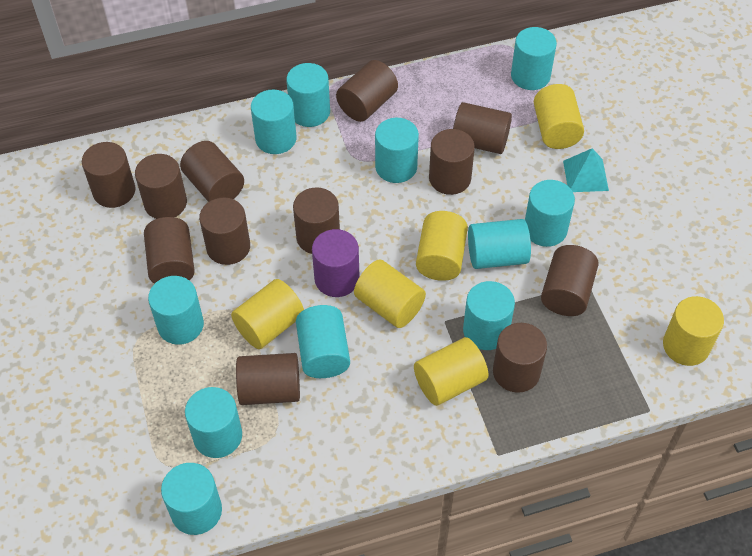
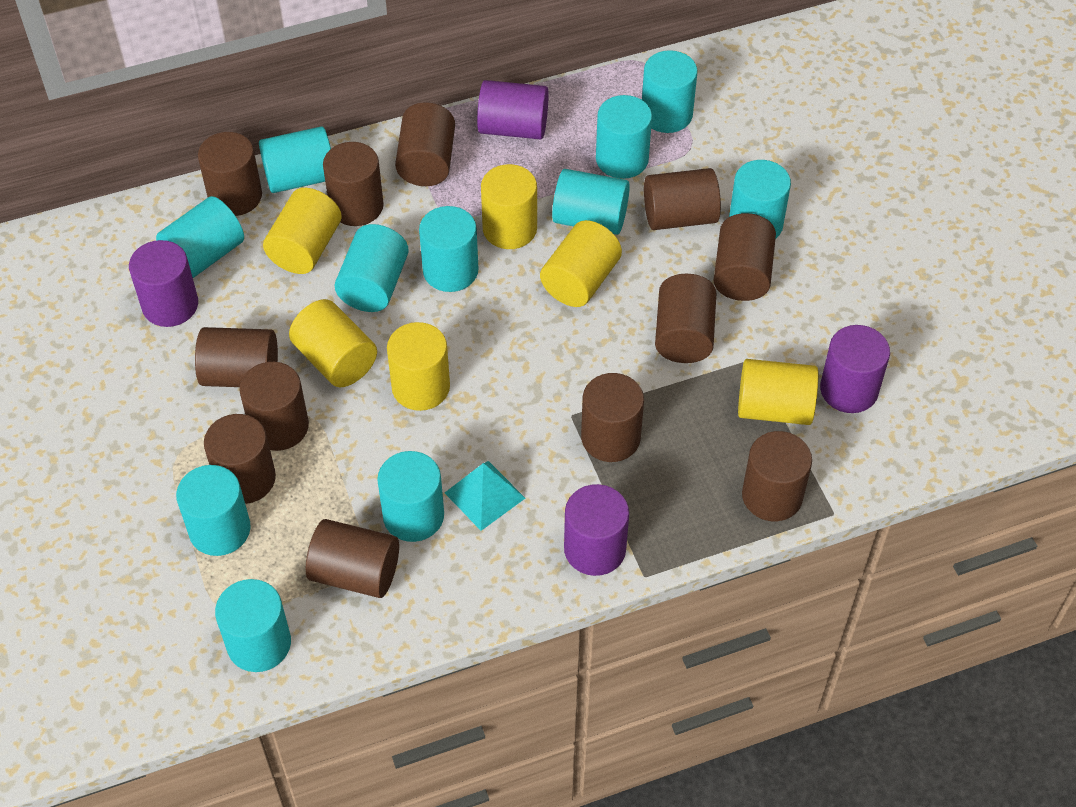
purple cylinder: [312,229,360,297] = 1 -> [129,240,198,327] [477,80,549,139] [564,484,629,576] [820,325,890,413] = 4

